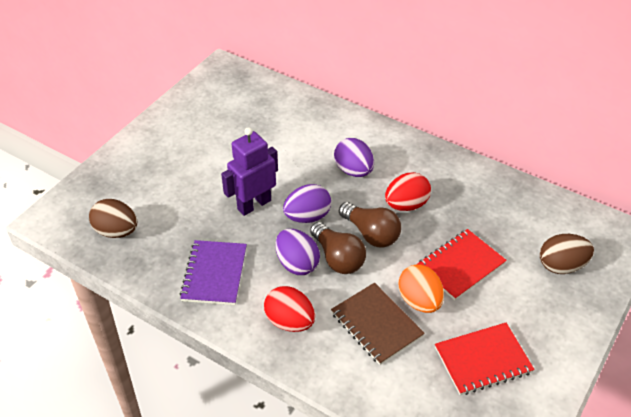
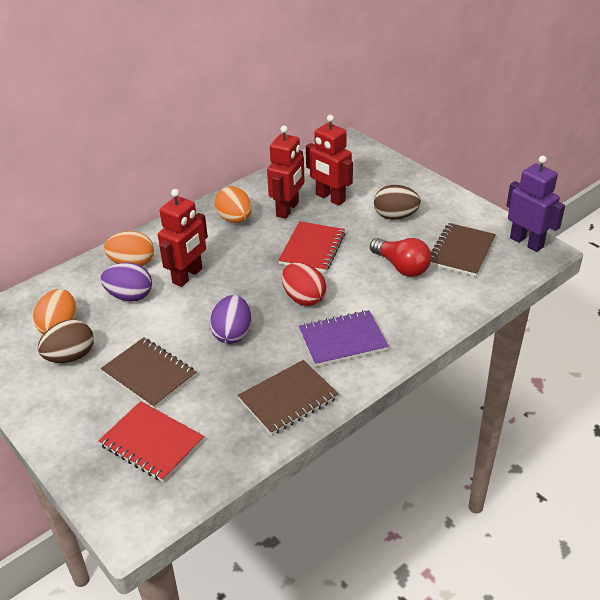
brown light bulb: [310,222,366,274] [339,202,401,248] = 2 -> none = 0
brown notebook: [331,283,425,365] = 1 -> [101,337,196,409] [238,360,338,435] [430,223,496,277] = 3
orange egg: [399,264,444,313] = 1 -> [33,289,76,334] [104,231,154,266] [214,186,252,223] = 3
purple egg: [275,229,320,275] [283,184,331,223] [334,138,374,177] = 3 -> [101,263,152,301] [210,295,251,344] = 2
red egg: [264,286,315,332] [385,172,431,211] = 2 -> [282,262,326,306] = 1
red light bulb: none = 0 -> [370,238,431,277] = 1
red robot: none = 0 -> [158,189,208,287] [267,126,305,219] [306,115,353,206] = 3

